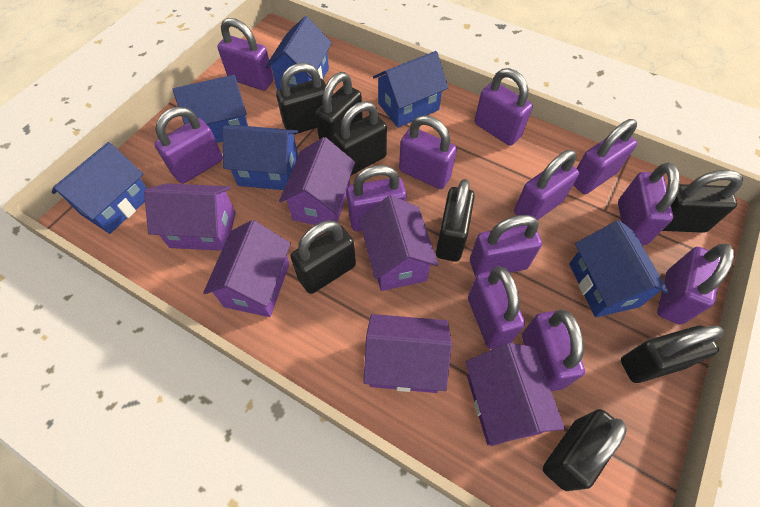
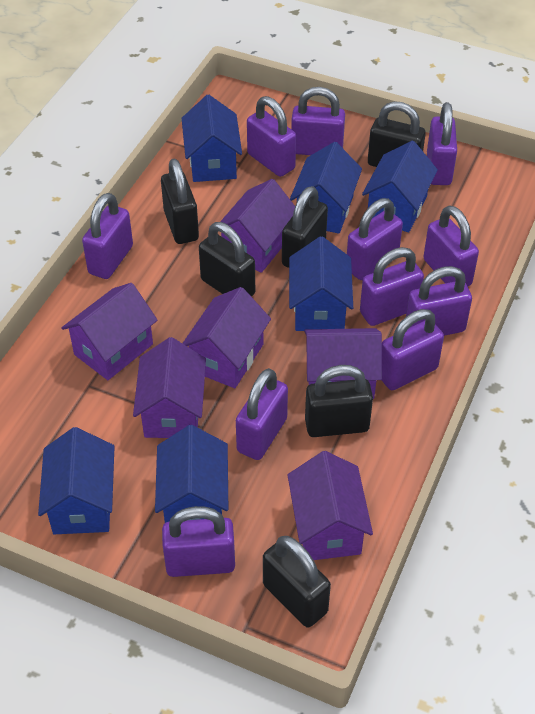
black padlock: [276,63,326,134] [290,220,356,294] [315,72,363,143] [333,101,387,175] [436,179,475,262] [543,409,627,491] [621,326,723,383] [662,170,743,233] = 8 -> [161,159,199,244] [199,222,255,297] [263,536,331,628] [282,186,328,268] [305,365,373,437] [368,102,426,167] = 6
purple padlock: [155,107,223,184] [217,18,274,90] [346,165,407,231] [399,115,457,189] [468,266,525,349] [470,215,542,276] [474,68,533,146] [514,150,579,220] [522,310,585,391] [573,119,637,194] [618,163,680,245] [657,244,734,325] = 12 -> [82,193,133,279] [162,506,235,577] [236,368,288,460] [247,96,296,177] [291,87,345,155] [347,198,403,280] [360,247,424,326] [382,309,444,390] [406,266,472,336] [423,205,479,287] [427,102,457,185] = 11

